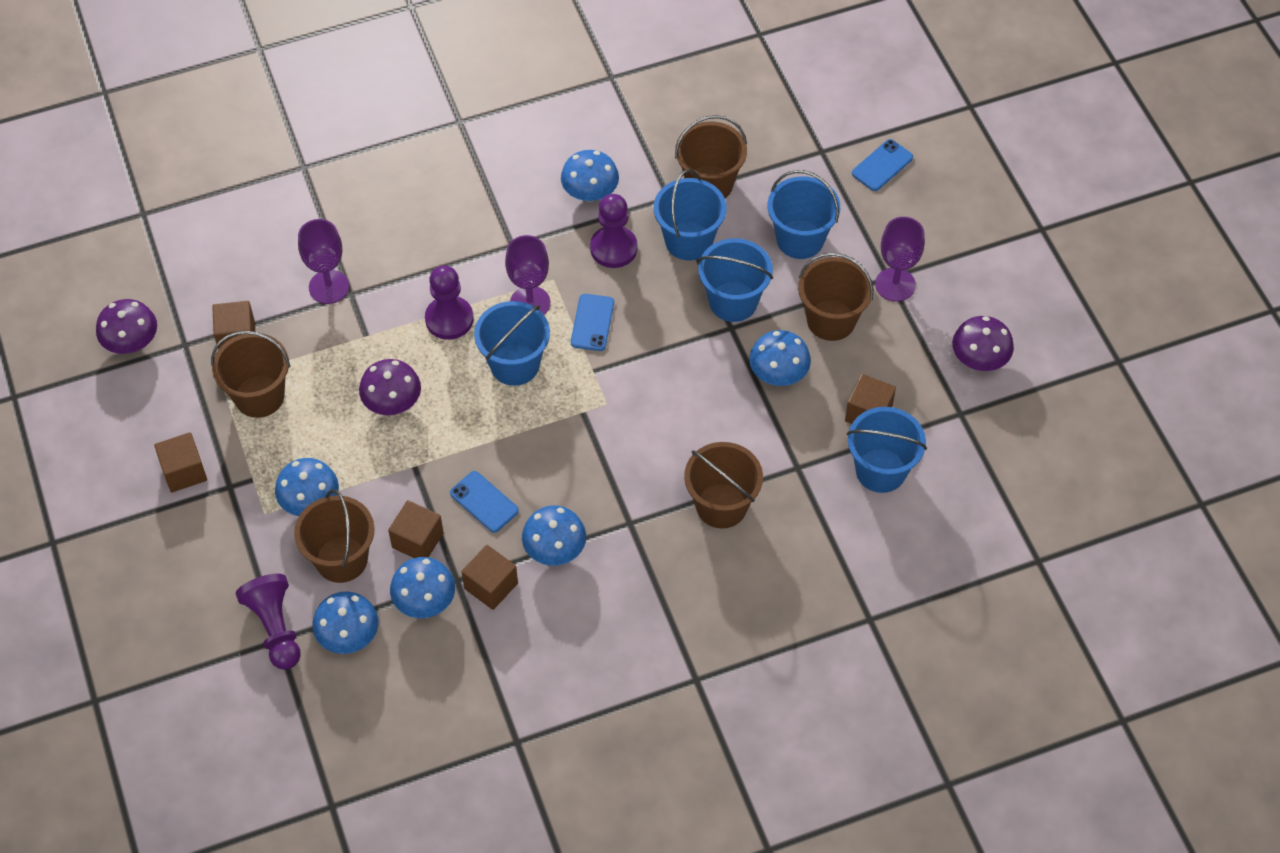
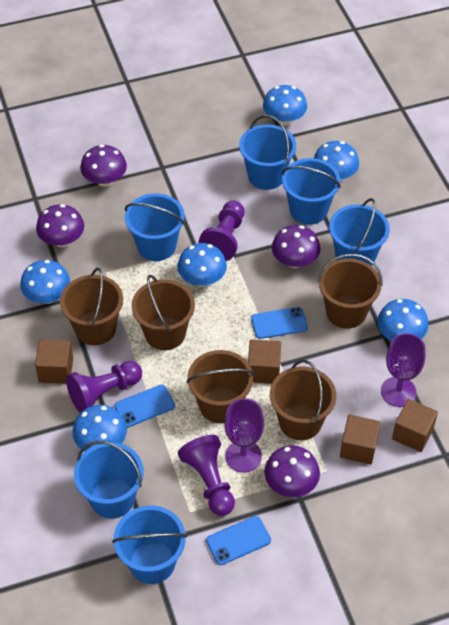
blue bucket: [474,301,550,386] [654,169,726,261] [698,238,773,322] [767,170,840,259] [847,407,927,493] = 5 -> [74,441,144,519] [112,506,187,584] [125,193,185,261] [239,115,296,190] [282,158,341,225] [329,198,390,266] = 6
brown cube: [154,432,207,493] [212,301,255,350] [388,500,444,558] [462,545,518,610] [845,374,896,424] = 5 -> [35,340,73,384] [248,339,281,384] [340,415,381,465] [392,399,438,452] = 4
purple goblet: [298,219,349,304] [505,235,550,315] [875,217,925,302] = 3 -> [224,399,264,473] [381,333,426,407] = 2
purple mushroom: [96,299,157,354] [359,359,421,415] [952,316,1014,371] = 3 -> [36,204,84,247] [80,144,127,187] [264,445,320,497] [272,225,321,268] = 4

